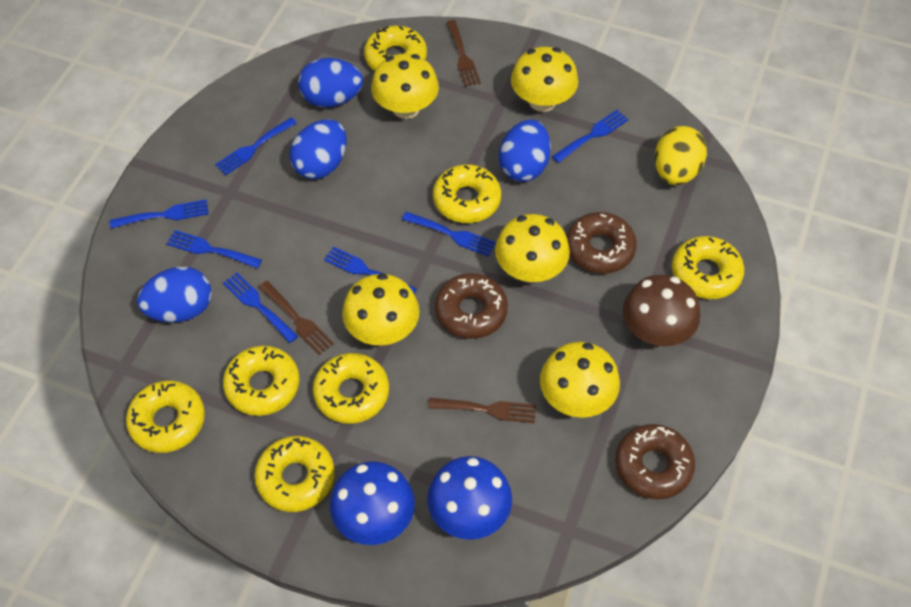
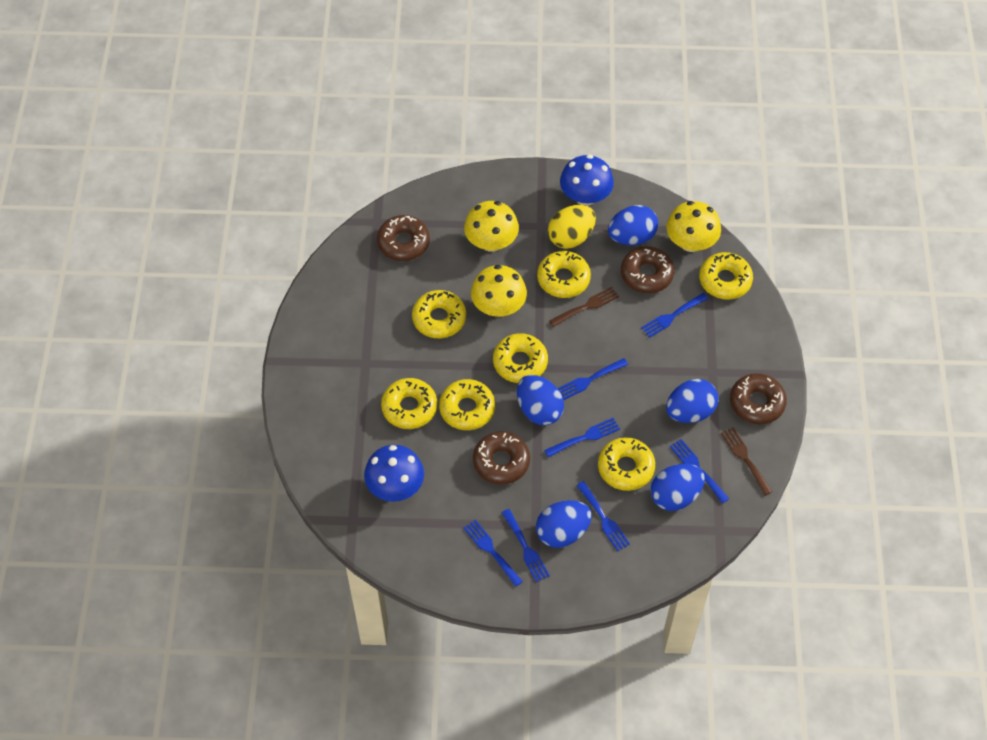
blue egg: [137,267,212,323] [289,119,347,179] [298,58,363,108] [499,119,551,182] = 4 -> [517,375,564,425] [536,500,592,548] [608,205,658,246] [650,464,705,511] [666,379,719,423] = 5
brown donut: [435,273,508,339] [566,212,637,274] [615,424,695,499] = 3 -> [377,215,430,261] [473,432,530,485] [621,246,674,293] [730,373,787,424] = 4
brown fork: [259,281,334,355] [428,398,536,423] [446,20,481,87] = 3 -> [549,287,619,327] [721,427,772,496] = 2
brown mushroom: [623,275,700,346] = 1 -> none = 0
yellow mushroom: [342,273,420,346] [371,53,439,119] [495,214,570,283] [511,47,578,112] [540,342,620,418] = 5 -> [464,201,519,252] [471,265,527,317] [666,201,721,252] = 3

